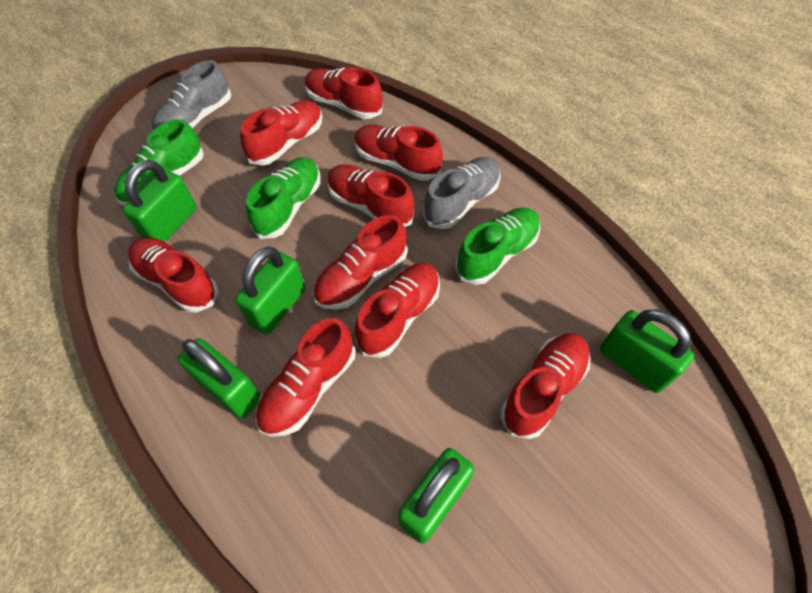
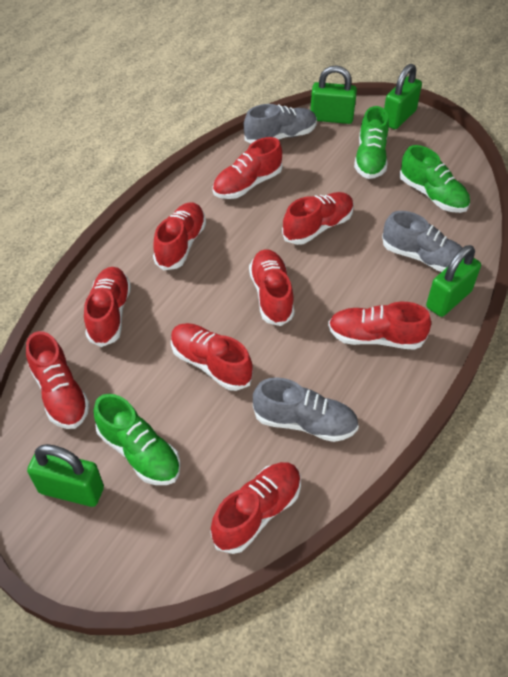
green padlock: [123,160,197,241] [178,338,261,419] [235,246,305,334] [398,448,474,544] [600,309,694,393] = 5 -> [27,444,104,507] [310,65,357,124] [384,64,422,129] [426,245,481,317] = 4
grey shoe: [152,60,231,130] [423,157,501,229] = 2 -> [244,104,317,144] [253,377,359,442] [382,211,463,272] = 3

